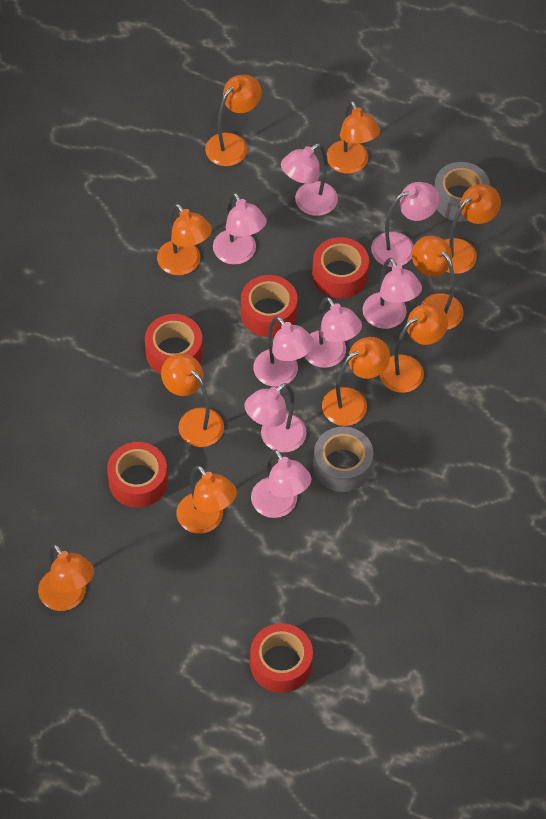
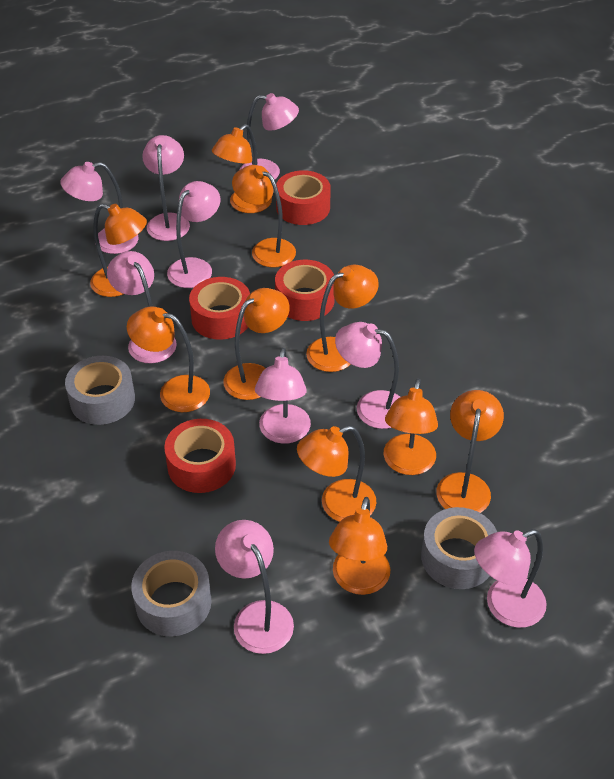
grey tape: [313,427,374,492] [434,162,490,222] = 2 -> [65,356,135,425] [131,551,212,636] [421,507,497,589] = 3
pink lamp: [213,193,267,265] [244,383,306,452] [251,450,311,518] [253,316,314,387] [281,143,338,216] [304,297,362,368] [363,258,422,329] [371,182,440,267] = 8 -> [60,162,139,254] [107,251,177,363] [142,135,190,241] [167,181,220,288] [215,520,294,654] [240,93,299,180] [255,348,311,444] [335,322,400,429] [474,529,547,628] = 9
red tape: [107,442,168,508] [145,314,203,374] [241,275,298,337] [250,623,313,693] [312,237,369,299] = 5 -> [164,419,236,493] [189,277,250,340] [275,260,335,321] [276,170,331,225] = 4

